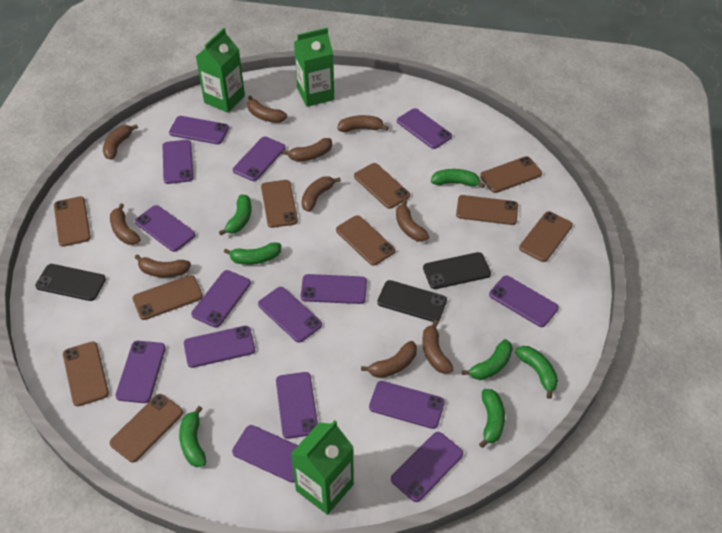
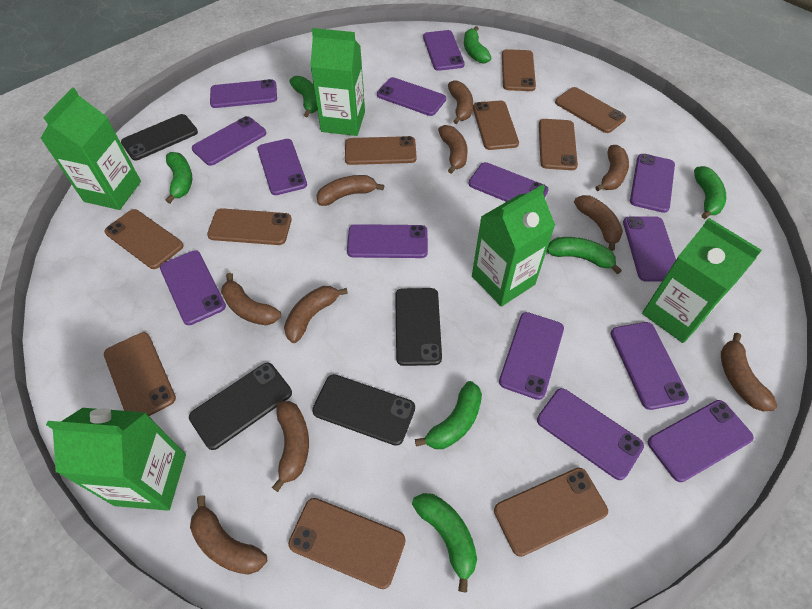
black phone: [35,264,106,301] [377,280,447,322] [423,252,491,289] = 3 -> [121,114,198,160] [189,363,292,450] [312,374,415,446] [395,288,442,366] = 4
green carton: [196,28,245,113] [291,420,354,515] [294,28,334,107] = 3 -> [40,88,141,210] [46,408,186,511] [310,28,365,136] [472,185,555,306] [642,218,762,343] = 5
purple phone: [115,341,166,403] [135,205,195,252] [162,140,193,184] [169,116,229,144] [184,326,255,368] [191,270,251,328] [232,425,298,483] [233,137,285,181] [258,287,322,343] [276,372,318,439] [301,274,367,304] [369,381,445,429] [391,432,463,502] [397,108,452,149] [489,276,559,327] = 15 -> [160,250,226,325] [192,116,266,166] [210,79,277,108] [257,139,307,195] [347,224,428,258] [377,77,446,116] [423,30,465,71] [469,162,549,202] [499,312,564,400] [537,388,644,480] [611,322,689,410] [623,216,676,282] [630,154,675,213] [648,400,754,482] = 14

